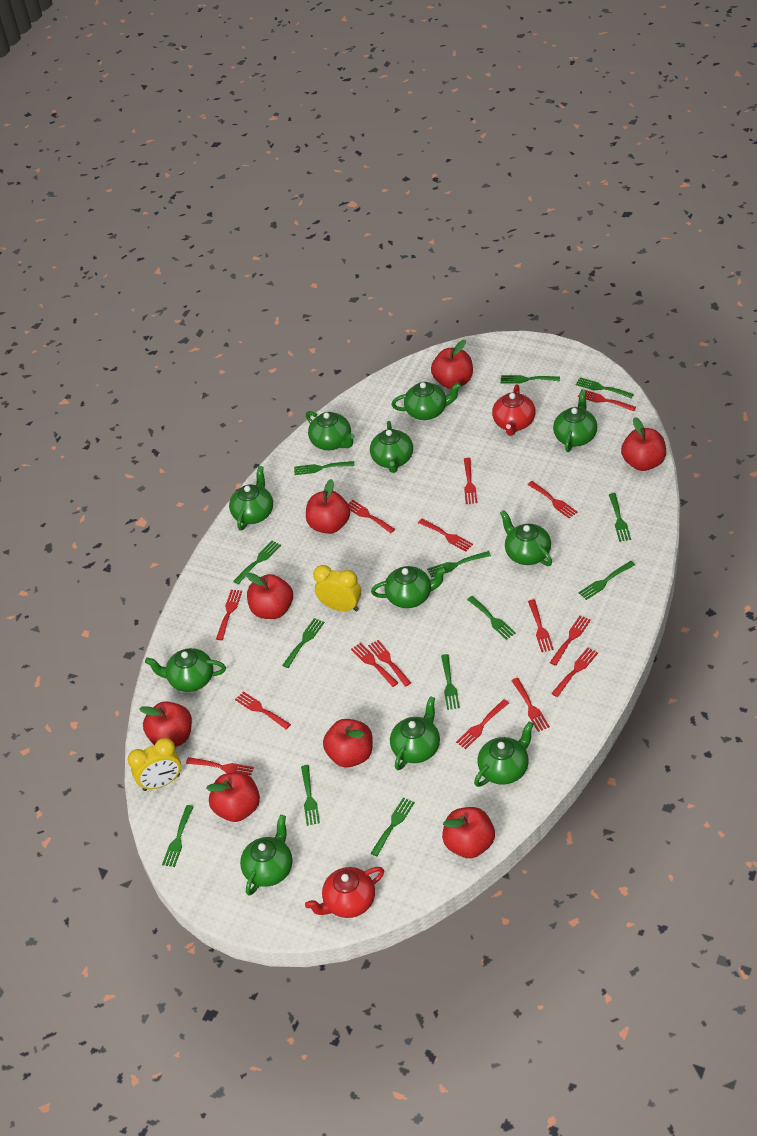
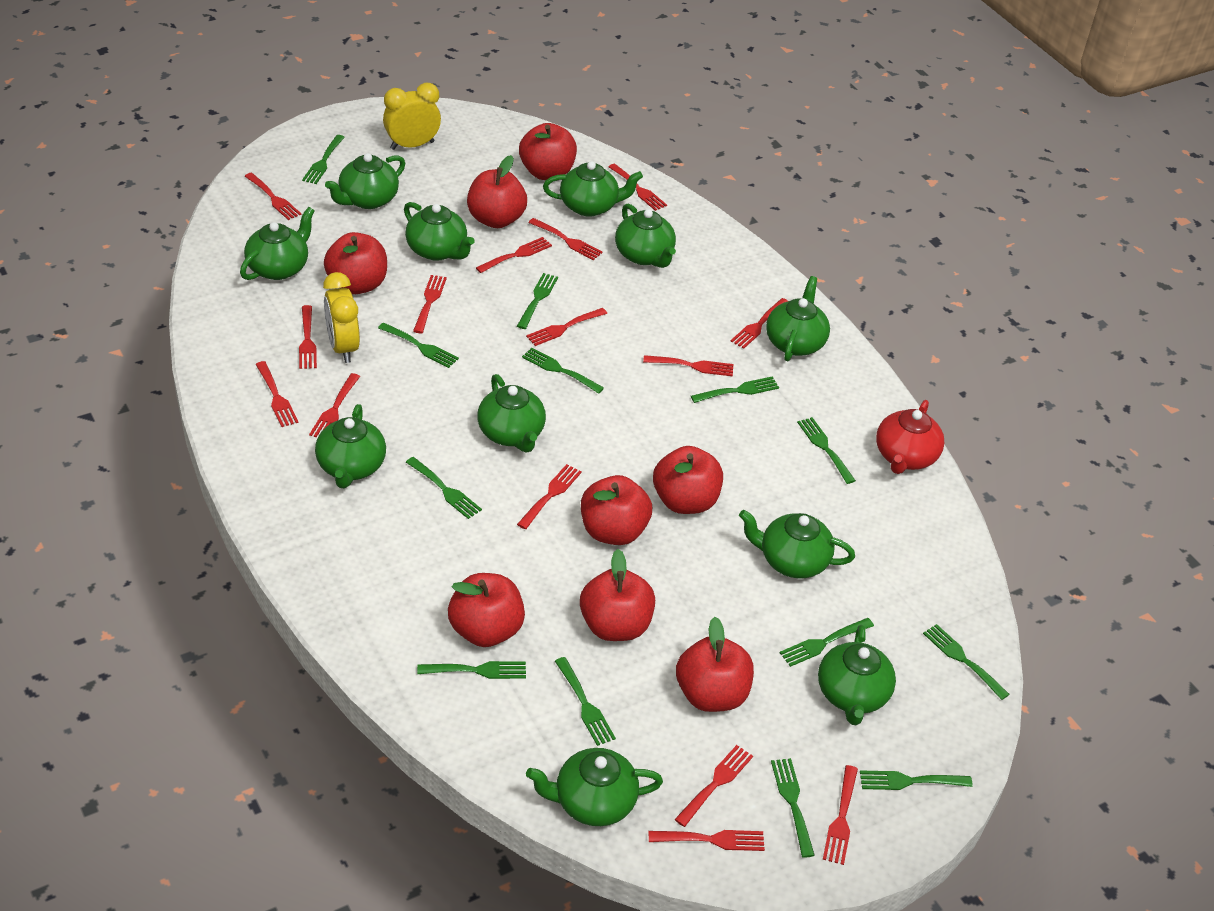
red teapot: [305,867,384,918] [492,384,536,436] = 2 -> [876,400,944,474] = 1

